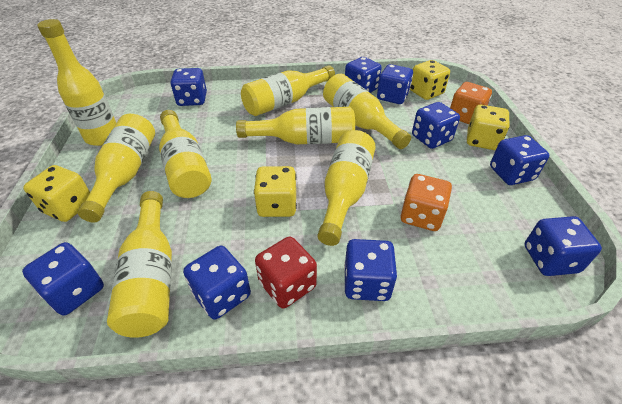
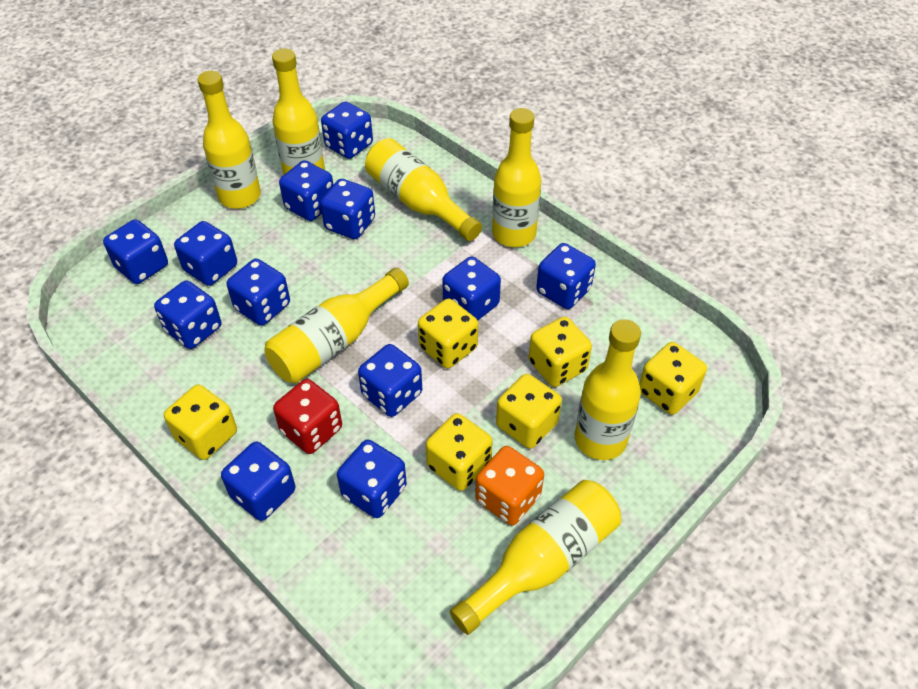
blue dice: [22,242,104,316] [170,68,207,106] [183,246,251,320] [344,239,397,301] [345,57,382,93] [377,64,413,104] [412,102,460,149] [490,135,549,185] [524,216,602,276] = 9 -> [103,219,168,284] [154,280,221,349] [174,221,237,286] [221,442,296,521] [227,259,290,326] [279,160,333,221] [320,179,375,239] [321,102,373,159] [337,440,407,518] [358,344,422,417] [442,257,501,321] [536,243,596,309] = 12
orange dice: [401,174,452,231] [450,82,492,124] = 2 -> [475,446,544,525] = 1
yellow bottle: [37,19,116,146] [78,114,155,223] [107,191,172,338] [159,110,211,198] [236,107,355,144] [241,66,335,116] [317,130,376,246] [323,74,411,149] = 8 -> [198,71,261,209] [264,268,409,383] [272,48,325,175] [365,138,482,241] [450,480,621,635] [492,108,541,247] [575,319,641,460] = 7
yellow dice: [23,165,90,222] [254,166,297,217] [410,60,450,100] [467,105,510,150] = 4 -> [164,384,237,460] [418,299,478,369] [426,413,493,491] [496,374,562,449] [529,317,592,387] [639,342,707,415] = 6

